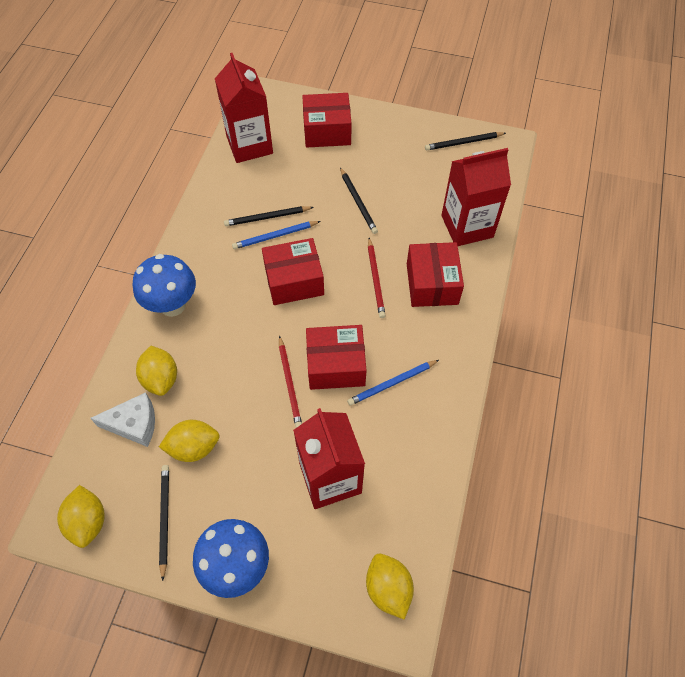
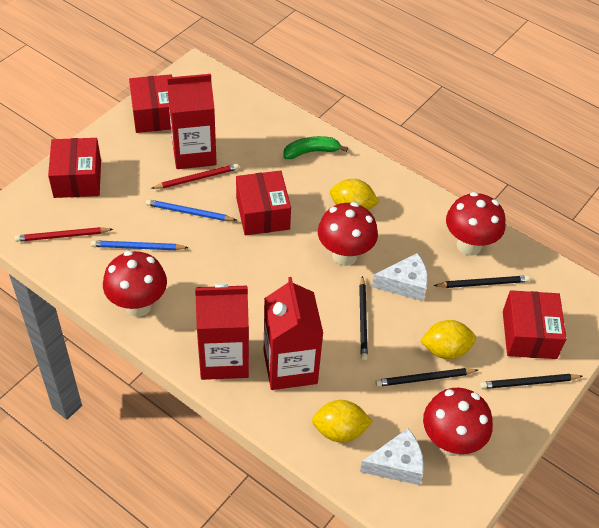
blue mushroom: [132,254,196,317] [193,519,269,598] = 2 -> none = 0
green banana: none = 0 -> [283,136,348,159] = 1
red mushroom: none = 0 -> [103,251,167,317] [318,202,378,266] [423,388,493,456] [446,192,506,256] = 4
white cheese: [90,392,155,447] = 1 -> [360,428,424,485] [372,253,428,301] = 2
yellow lemon: [57,485,104,548] [136,346,177,396] [159,420,220,462] [366,554,414,619] = 4 -> [312,400,373,443] [330,179,380,210] [420,320,476,359] = 3

